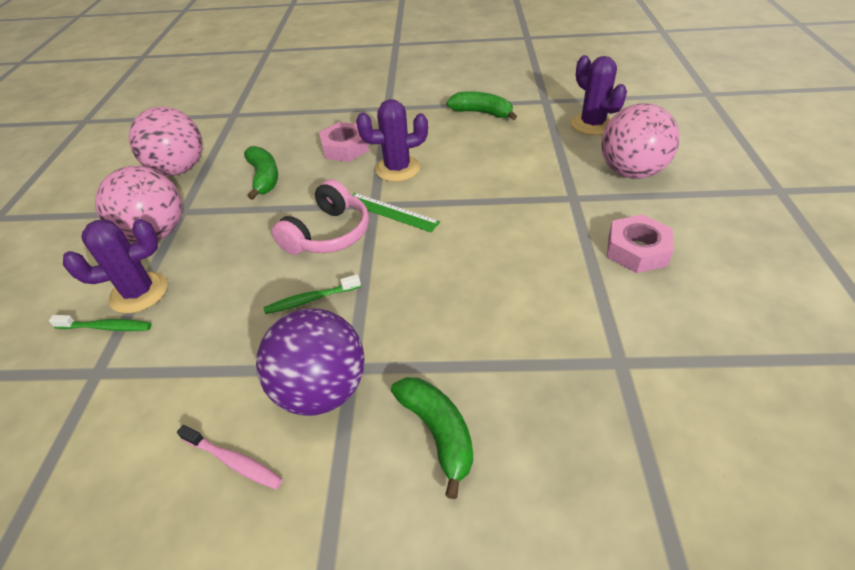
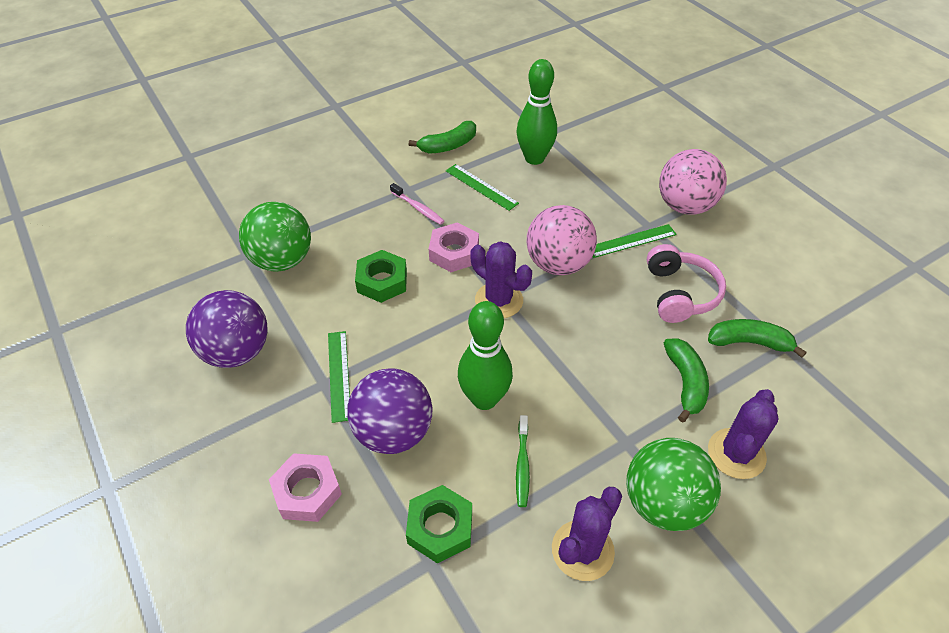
green ball: none = 0 -> [239,202,311,272] [626,438,721,531] = 2
green bowling pin: none = 0 -> [458,301,513,410] [516,59,557,165] = 2
green nut: none = 0 -> [355,250,407,303] [406,485,472,563] = 2
green ruler: [352,193,440,232] = 1 -> [328,331,350,423] [446,164,519,211] [593,224,677,258] = 3
green toothbrush: [49,315,152,331] [263,274,361,314] = 2 -> [516,415,530,507] = 1
pink ball: [95,166,182,243] [129,107,203,176] [601,104,680,179] = 3 -> [527,205,597,275] [659,149,727,215] = 2
purple ball: [256,308,365,416] = 1 -> [186,290,267,368] [347,368,432,454] = 2

